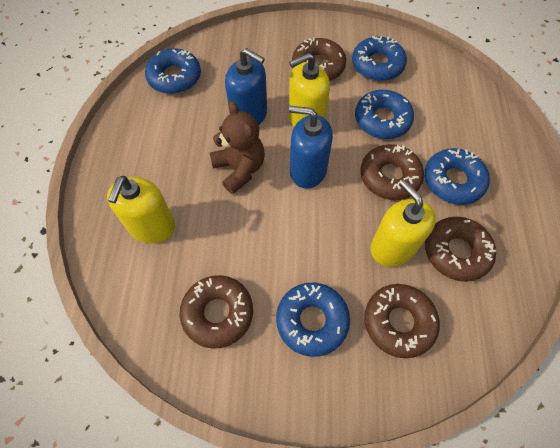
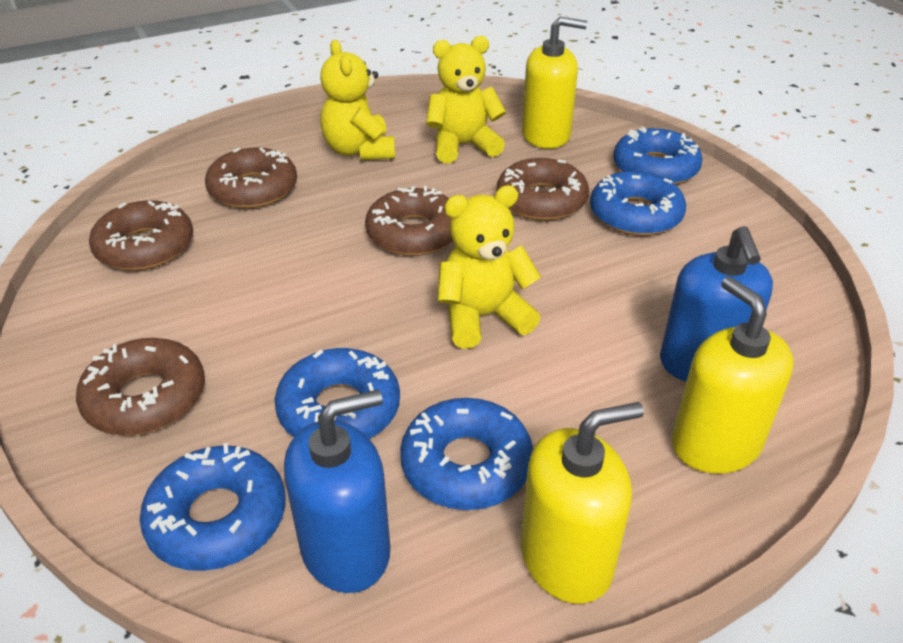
brown teddy bear: [210,101,265,194] = 1 -> none = 0
yellow teddy bear: none = 0 -> [320,40,395,160] [426,36,506,163] [437,185,541,349] = 3

